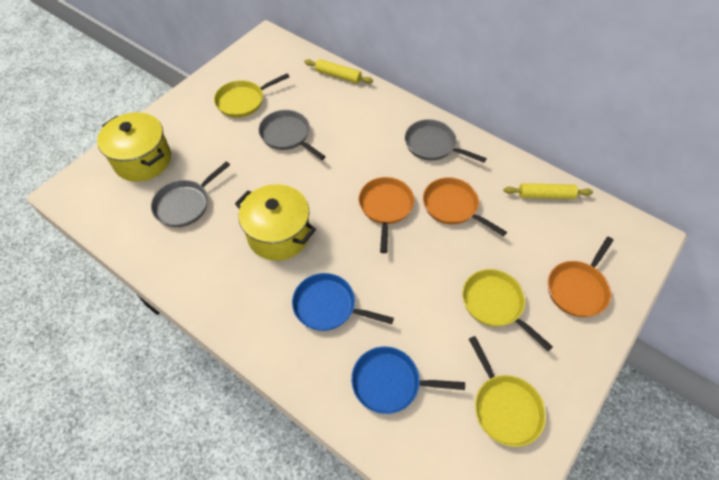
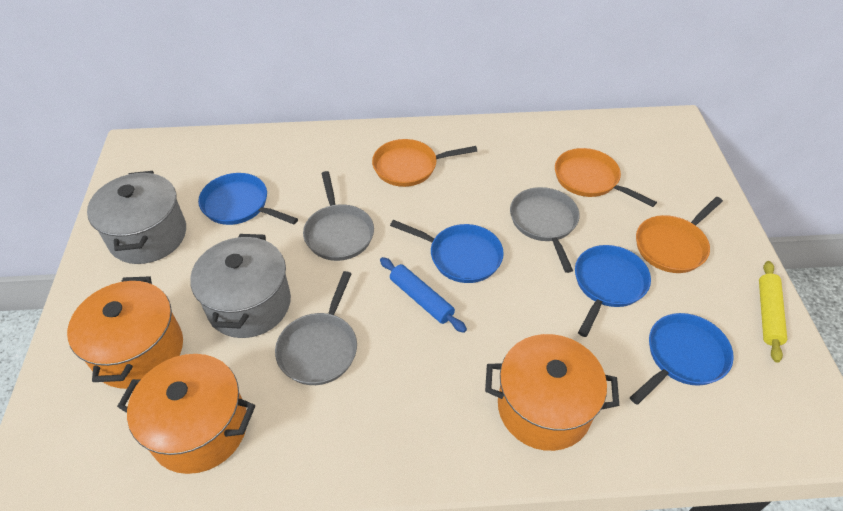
blue pan: [292,273,394,331] [351,347,465,414] = 2 -> [198,173,298,225] [390,220,504,283] [575,245,651,337] [630,313,734,405] = 4
blue rolling pin: none = 0 -> [380,257,467,333] = 1
grey pot: none = 0 -> [87,171,186,264] [190,234,291,338] = 2
orange pot: none = 0 -> [67,276,183,389] [117,354,255,474] [485,334,619,451] = 3
yellow pan: [214,73,289,118] [462,269,553,351] [469,336,546,447] = 3 -> none = 0
yellow pot: [97,112,171,182] [235,184,316,261] = 2 -> none = 0
yellow rolling pin: [304,59,373,84] [504,183,593,199] = 2 -> [759,261,787,363] = 1

